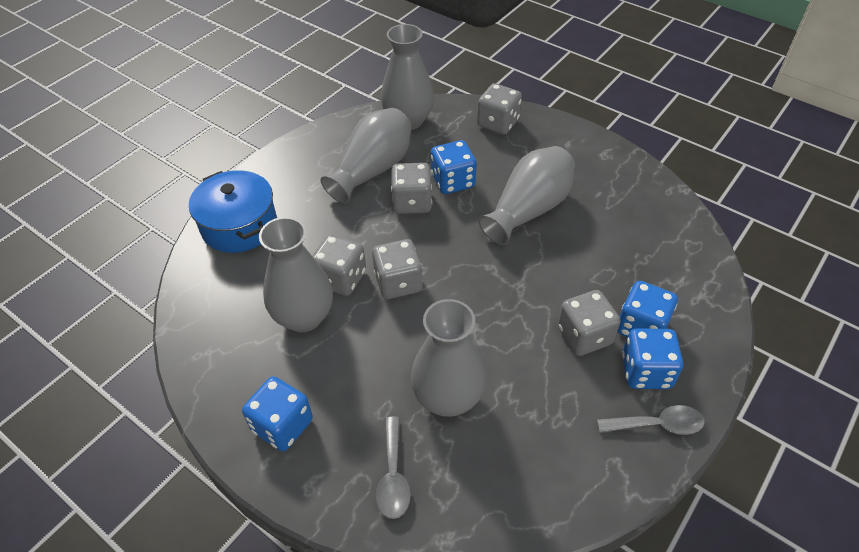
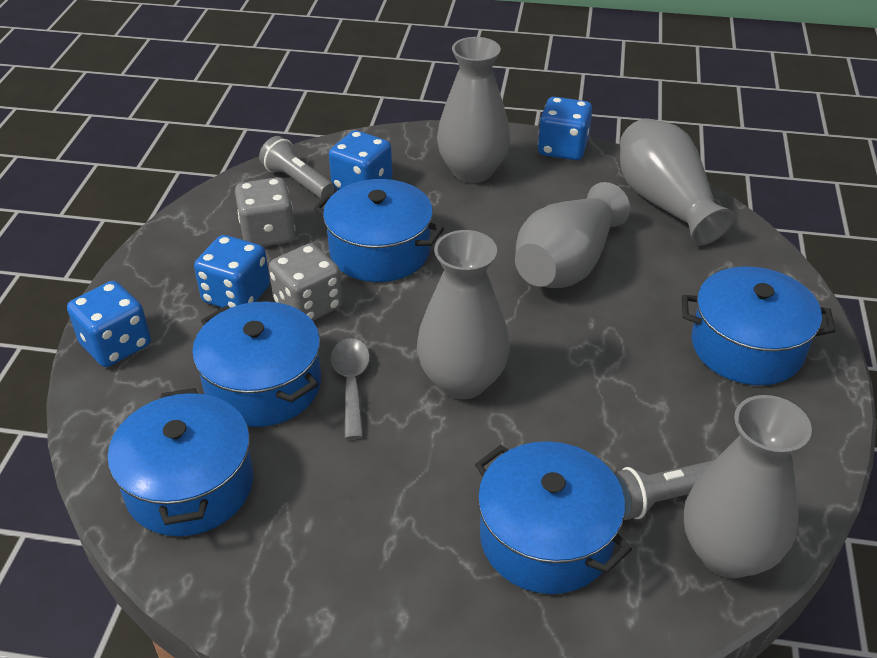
blue pot: [189,170,277,253] = 1 -> [107,388,253,536] [192,302,321,427] [314,179,444,282] [475,441,632,594] [682,266,835,385] = 5
grey dice: [312,234,366,296] [372,239,423,299] [391,163,432,214] [477,83,522,135] [558,290,621,356] = 5 -> [235,177,295,247] [268,243,343,321] = 2
grey flashlight: none = 0 -> [259,136,334,199] [613,460,714,520] = 2
grey spoon: [376,416,411,519] [597,405,705,435] = 2 -> [331,338,370,439] = 1

